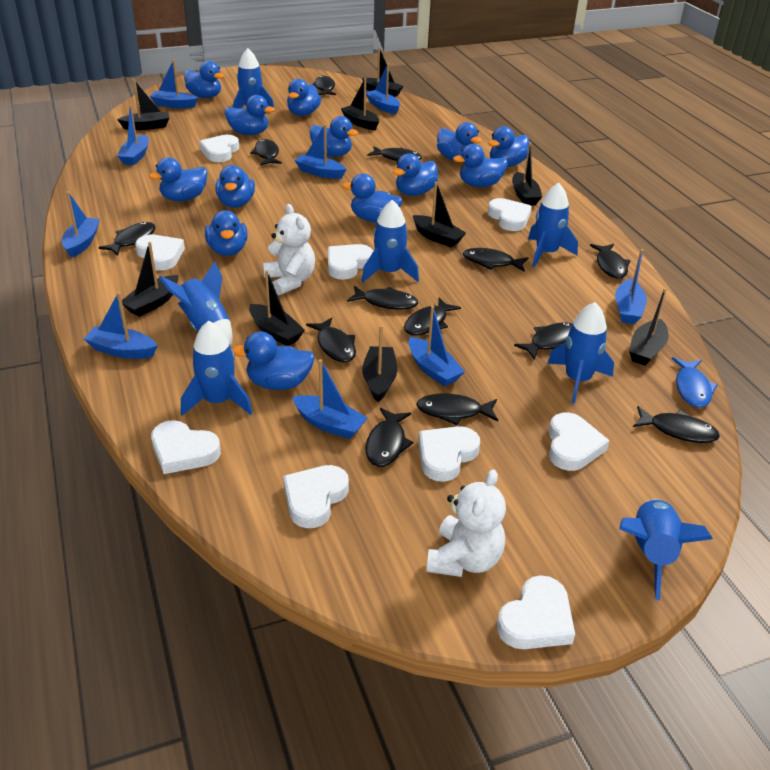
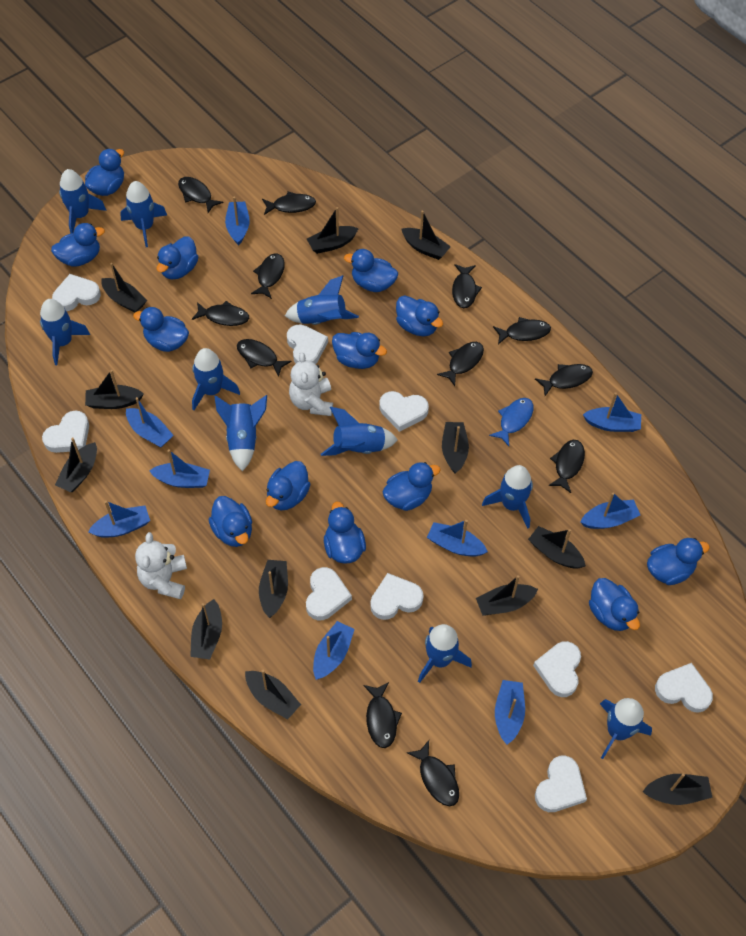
black boat: [117,79,169,130] [122,242,178,317] [249,270,305,346] [341,78,379,130] [362,47,404,97] [362,325,397,402] [413,182,466,247] [512,142,542,205] [629,288,669,366] = 9 -> [55,438,97,492] [85,370,144,409] [101,263,147,313] [190,599,222,660] [245,670,301,719] [259,560,288,618] [307,207,359,254] [402,211,451,260] [442,422,469,474] [476,575,538,615] [528,526,586,568] [643,773,713,805] = 12
black fish: [98,222,156,256] [250,139,282,165] [306,317,356,362] [312,75,336,95] [347,286,418,310] [365,408,414,467] [367,146,422,161] [404,298,461,335] [416,394,498,425] [463,248,528,272] [514,322,572,360] [590,244,630,279] [633,406,720,443] = 13 -> [178,177,223,213] [192,301,249,326] [237,339,291,377] [251,253,285,299] [262,192,316,215] [363,682,402,748] [407,740,459,806] [437,342,484,386] [452,264,482,308] [493,317,551,344] [535,364,593,396] [548,440,585,493] = 12
blue rocket: [159,262,233,346] [181,321,252,416] [233,48,274,108] [362,200,419,282] [528,182,578,267] [547,302,614,404] [619,499,713,600] = 7 -> [40,299,90,365] [59,169,107,234] [120,181,167,247] [192,348,240,410] [215,395,267,471] [285,275,359,325] [321,407,398,456] [418,624,472,683] [482,465,533,528] [600,698,652,759] = 10

